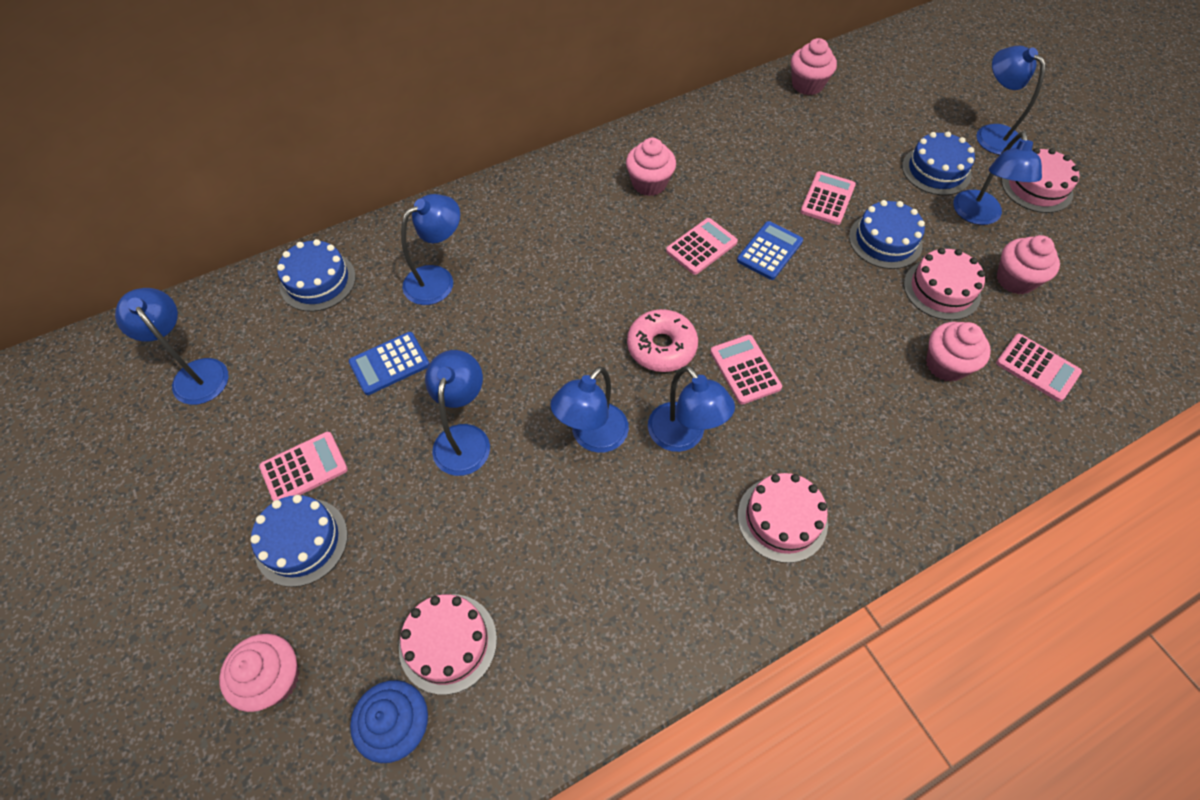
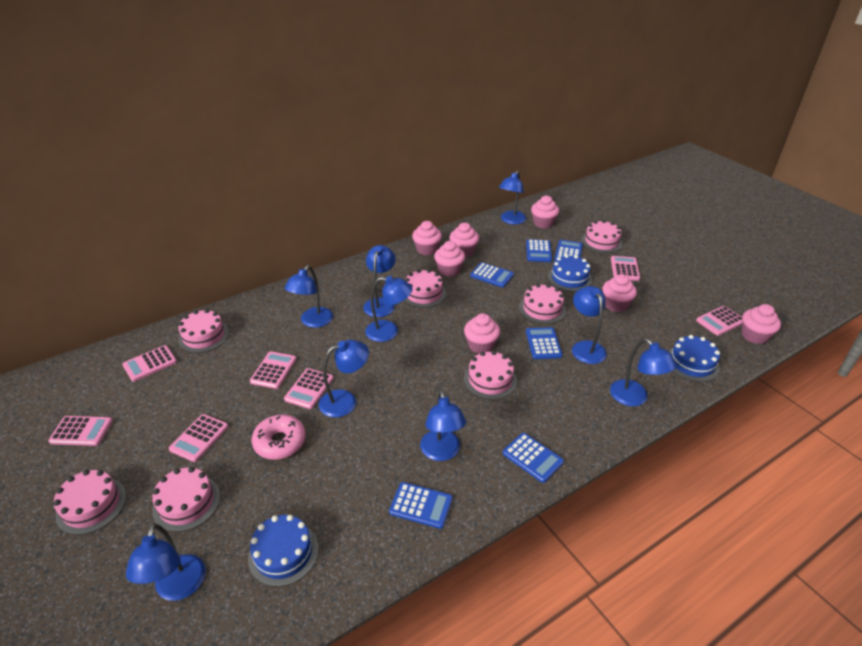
blue cake: [250,495,348,587] [277,239,356,312] [849,200,925,269] [902,132,975,195] = 4 -> [248,515,318,587] [548,255,592,292] [669,335,720,382] = 3
blue calculator: [349,332,430,395] [737,221,803,280] = 2 -> [389,482,453,529] [470,262,514,287] [503,433,564,483] [526,239,552,262] [526,327,562,359] [555,240,583,260] = 6
blue cupcake: [350,680,428,763] = 1 -> none = 0
blue lamp: [115,288,229,405] [401,194,460,305] [425,350,490,476] [550,367,629,453] [648,366,735,452] [953,132,1042,225] [976,46,1045,155] = 7 -> [126,524,206,601] [284,265,333,328] [319,340,369,417] [363,245,396,317] [365,276,413,342] [420,390,466,461] [499,171,526,225] [572,286,607,364] [610,339,677,406] = 9
pink cake: [399,594,497,695] [738,473,828,563] [904,248,985,320] [1002,148,1080,213] = 4 -> [54,470,126,535] [152,467,220,532] [178,309,229,353] [404,269,446,308] [464,351,517,400] [519,284,566,324] [581,220,623,253] = 7
pink calculator: [259,432,348,501] [666,218,738,275] [710,335,782,405] [800,171,856,225] [996,334,1082,402] = 5 -> [48,416,113,446] [122,345,177,382] [169,414,228,462] [250,351,296,389] [284,368,334,409] [611,256,640,281] [696,306,742,336] = 7
pink cupcake: [219,634,299,712] [626,138,676,196] [791,38,837,95] [926,322,991,382] [997,235,1060,295] = 5 -> [412,221,442,255] [434,241,465,277] [449,223,479,257] [464,313,500,354] [531,196,559,228] [602,274,637,312] [742,304,781,344] = 7

